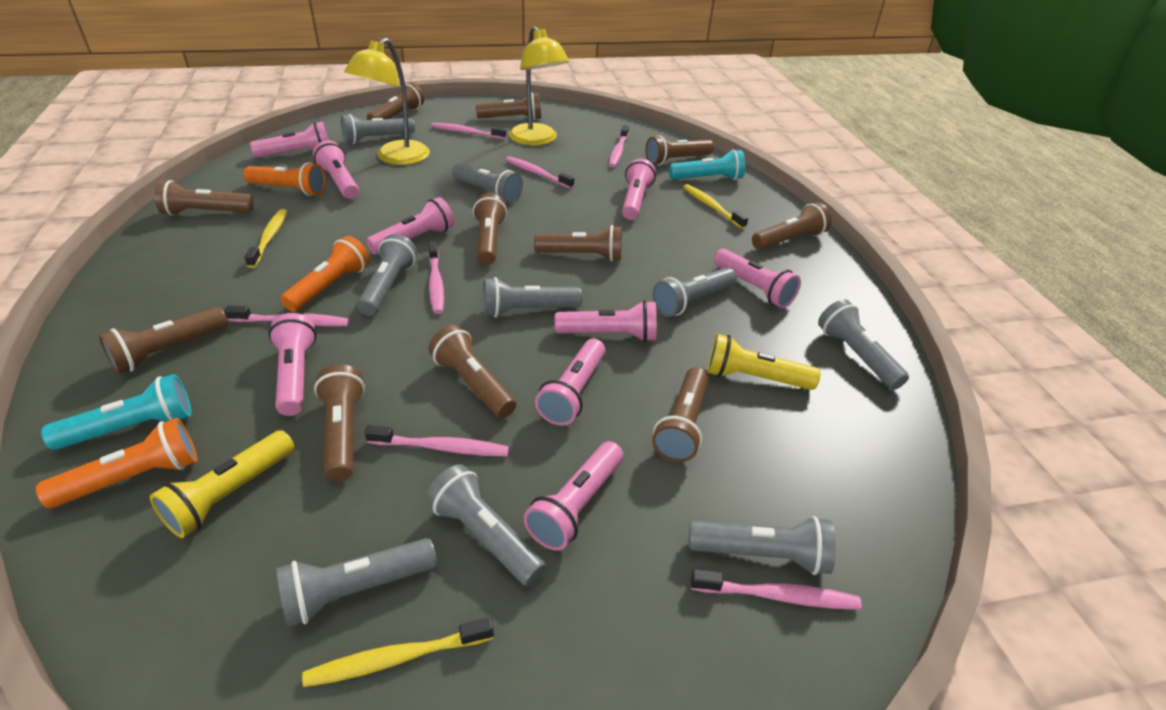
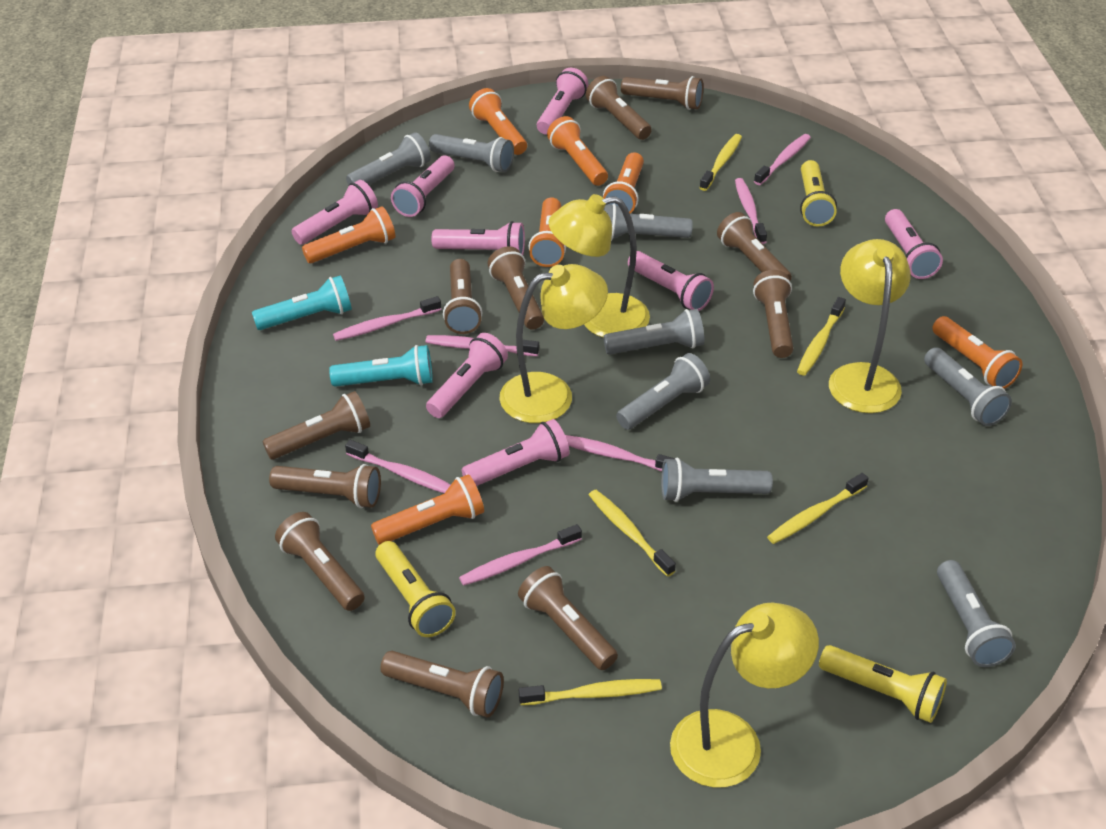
grey flashlight: [276,538,437,627] [341,114,415,144] [357,234,417,316] [426,464,546,586] [452,163,523,203] [483,277,582,318] [652,267,737,317] [689,516,836,575] [818,299,909,390] = 9 -> [346,132,431,185] [429,134,514,172] [603,309,704,355] [604,203,693,241] [616,353,710,430] [661,458,773,502] [924,347,1012,426] [937,560,1016,667] = 8
orange flashlight: [36,418,197,508] [243,162,326,196] [280,236,370,312] = 3 -> [302,206,395,263] [371,474,484,545] [469,88,527,155] [529,197,566,267] [547,116,608,186] [603,152,644,214] [932,316,1022,389] = 7
pink flashlight: [250,122,329,158] [268,313,317,416] [313,141,359,199] [366,197,454,255] [524,441,623,551] [535,339,605,426] [555,300,657,342] [622,159,656,220] [714,249,801,308] = 9 -> [291,180,378,245] [391,155,454,217] [426,333,508,418] [431,221,525,255] [462,419,570,486] [537,68,588,134] [628,251,714,311] [885,209,943,279] = 8
yellow flashlight: [150,430,295,538] [707,334,821,390] = 2 -> [376,541,456,637] [800,160,837,226] [819,645,947,723] = 3
yellow lamp: [344,38,430,165] [509,26,569,146] = 2 -> [500,264,608,423] [548,194,650,337] [670,602,819,788] [829,239,911,413] = 4
yellow toothbrush: [244,209,287,268] [302,618,494,687] [683,184,748,229] = 3 -> [519,679,662,705] [589,490,676,577] [699,134,742,191] [767,473,869,544] [797,297,846,376] = 5

